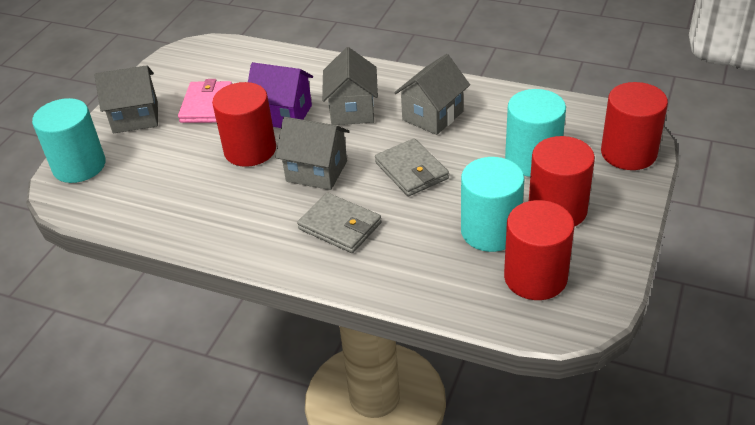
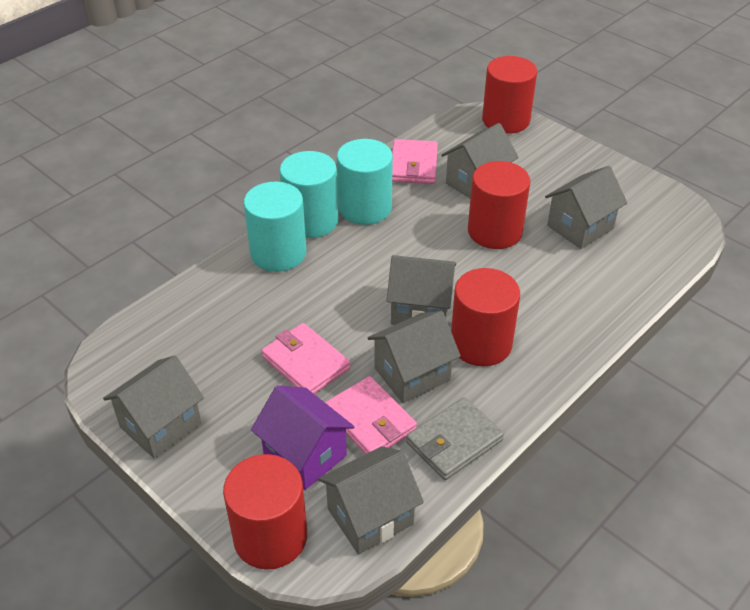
grey house: [95,65,158,134] [275,117,350,190] [322,47,378,125] [394,54,470,135] = 4 -> [103,355,204,458] [318,446,424,554] [367,311,461,403] [387,255,456,325] [441,123,519,198] [545,166,627,249] = 6
grey wallet: [297,193,382,253] [375,138,449,196] = 2 -> [406,397,504,480] = 1
pink wallet: [178,79,232,123] = 1 -> [262,323,350,394] [325,376,417,454] [392,139,438,184] = 3

